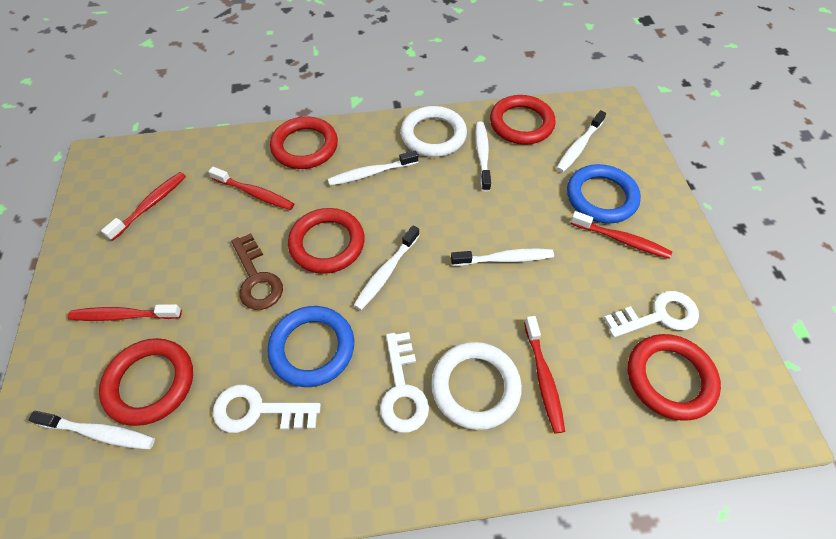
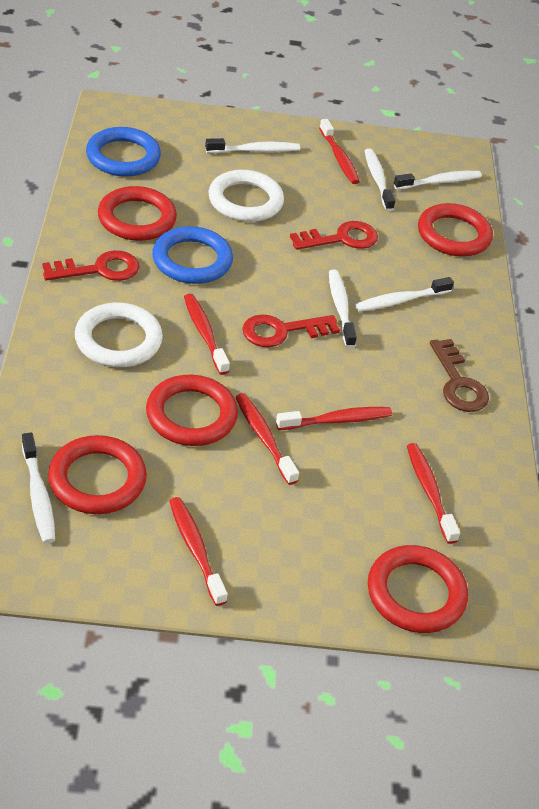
red key: none = 0 -> [42,250,139,281] [242,314,340,347] [290,221,378,250] = 3
red toothbrush: [68,304,182,321] [101,172,186,241] [208,167,294,210] [524,316,565,433] [570,211,672,259] = 5 -> [169,497,228,606] [184,294,230,375] [235,393,299,485] [276,407,392,430] [319,119,360,184] [407,443,460,544] = 6
white key: [213,385,321,433] [380,332,429,433] [604,291,699,338] = 3 -> none = 0

